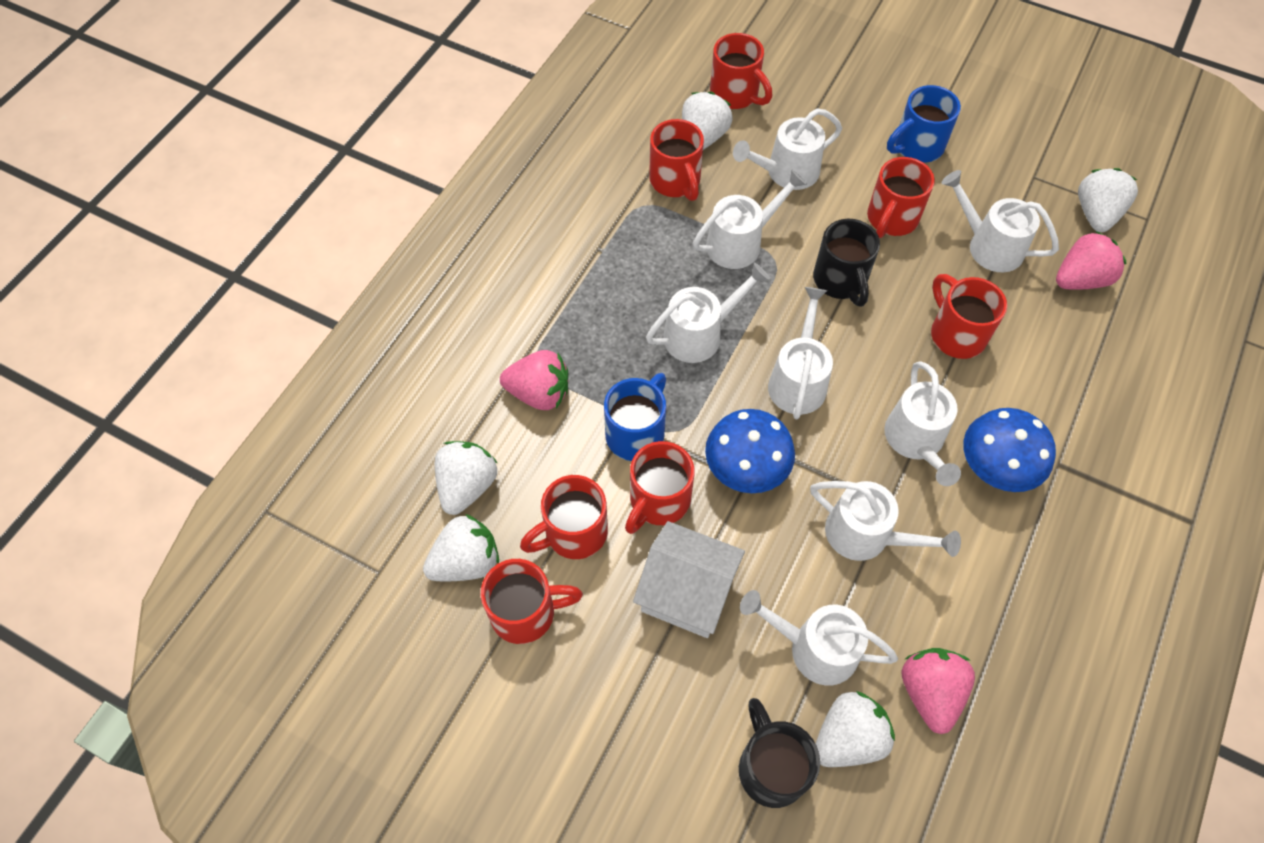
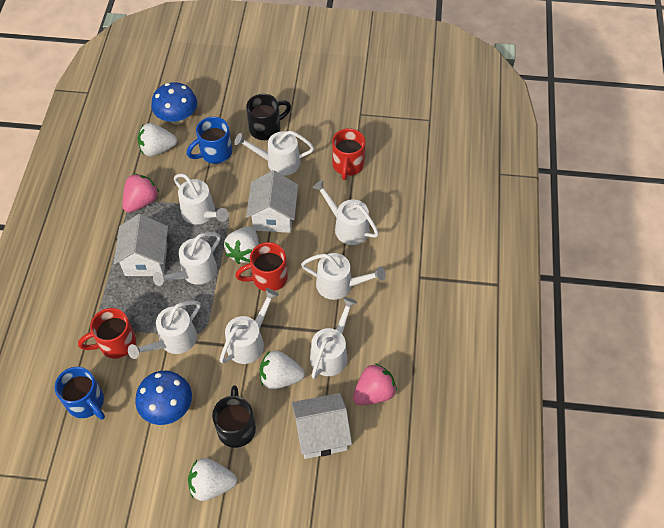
pink strawberry: [500,350,568,410] [902,648,975,734] [1056,231,1126,290] = 3 -> [123,173,159,213] [353,363,397,405] = 2
red mug: [481,559,583,644] [520,475,608,559] [625,441,695,534] [649,119,704,201] [710,33,772,109] [867,157,935,238] [931,274,1007,359] = 7 -> [78,308,136,359] [235,242,288,292] [332,128,365,180] = 3
white house: [633,521,745,638] = 1 -> [113,214,168,276] [246,170,298,233] [292,393,352,459] = 3
white strawberry: [423,514,499,581] [435,441,497,515] [682,92,733,150] [816,691,895,767] [1078,168,1138,232] = 5 -> [138,123,177,156] [188,458,237,501] [224,226,259,264] [260,350,305,389] = 4

